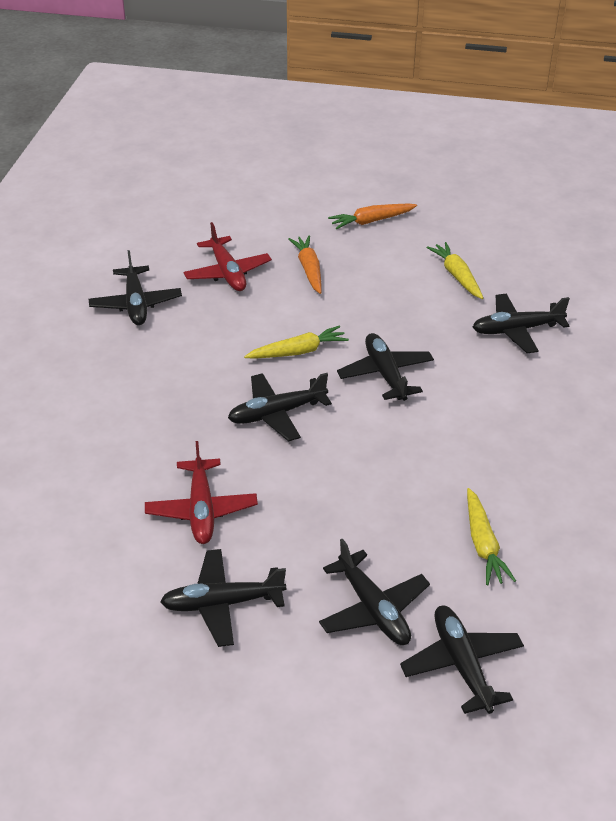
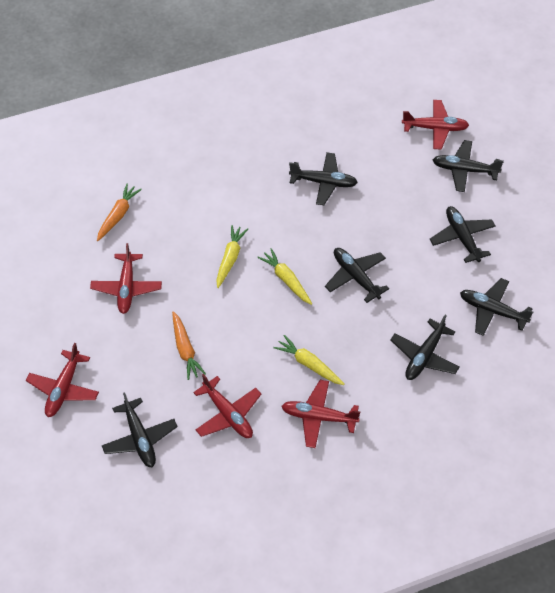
red plane: [145,441,258,544] [184,222,272,291] = 2 -> [26,343,99,417] [90,243,162,314] [193,374,262,438] [281,380,360,448] [402,100,469,150] = 5

